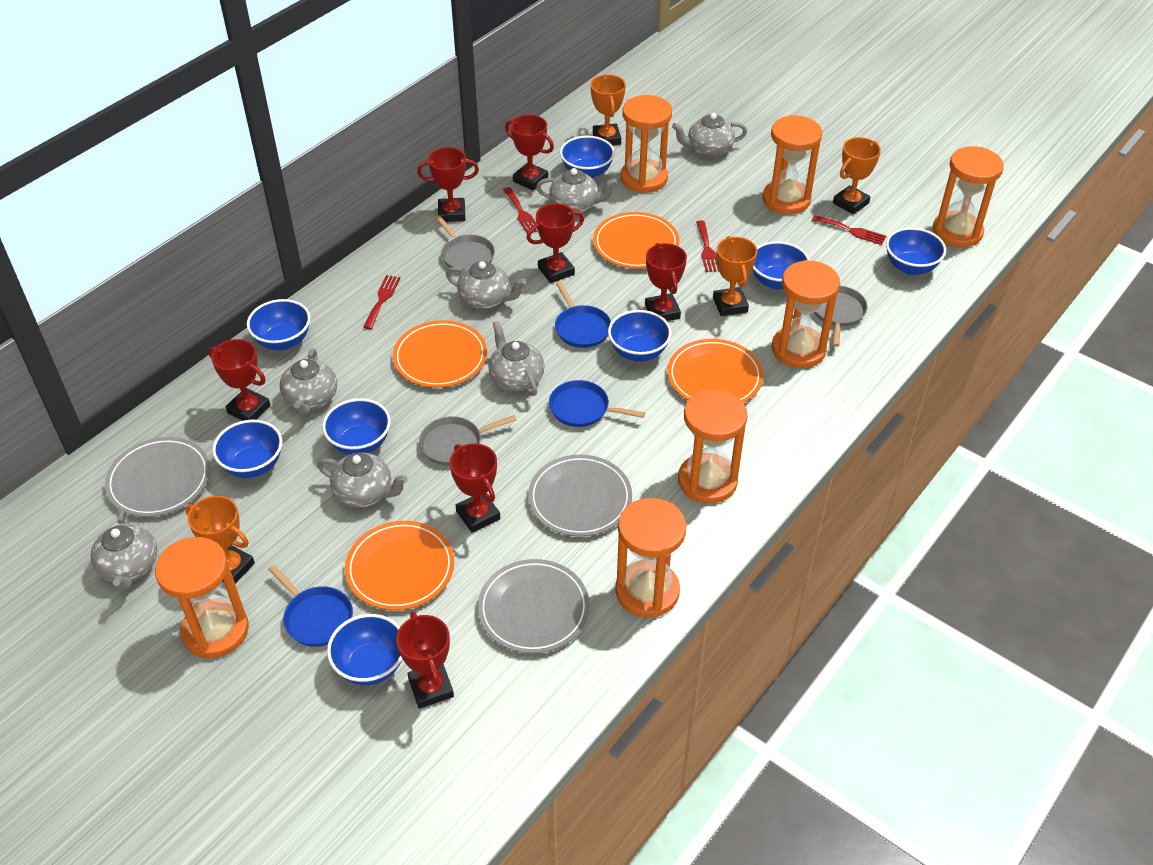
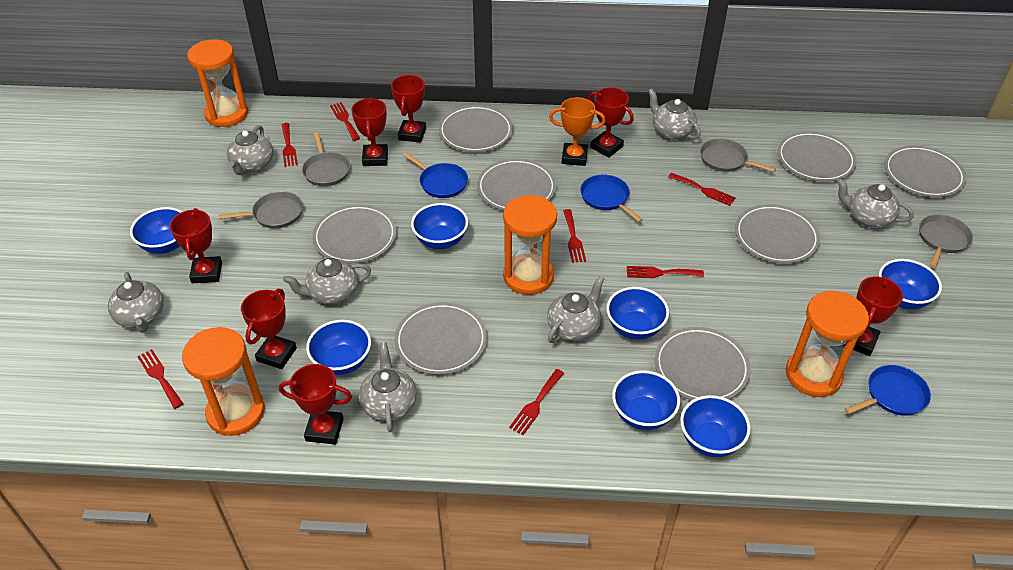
blue bowl: [212,420,282,478] [247,299,311,350] [322,398,391,455] [327,614,402,685] [560,136,615,178] [608,310,672,362] [752,241,810,289] [886,227,946,275] = 8 -> [130,207,183,254] [306,320,371,375] [411,203,468,249] [606,287,669,340] [612,370,680,430] [680,395,751,457] [879,259,942,309] = 7
grey pan: [419,415,517,465] [436,216,495,272] [814,286,868,347] = 3 -> [219,191,303,229] [302,132,350,186] [700,138,776,172] [919,214,973,268] = 4
grey plate: [105,437,210,517] [478,559,590,654] [528,454,632,537] = 3 -> [312,204,397,264] [394,302,487,375] [438,105,513,152] [477,158,556,211] [655,327,751,400] [735,204,820,264] [777,131,857,182] [884,145,967,197] = 8
orange hourglass: [155,537,249,659] [616,498,686,618] [620,95,672,193] [678,389,747,504] [762,115,822,215] [772,260,840,368] [933,147,1004,247] = 7 -> [182,327,265,436] [187,39,248,127] [503,195,557,295] [786,291,869,397] = 4
orange plate: [345,521,454,610] [393,320,487,388] [593,212,679,269] [667,339,763,403] = 4 -> none = 0
orange trophy: [185,496,255,584] [590,74,626,145] [713,236,757,316] [833,137,881,215] = 4 -> [549,97,606,166] = 1
red fork: [363,275,400,329] [503,187,538,233] [696,220,719,272] [812,215,886,245] = 4 -> [137,349,183,409] [281,123,298,167] [330,102,360,141] [509,369,564,435] [563,209,586,263] [627,266,704,278] [668,173,736,206] = 7

